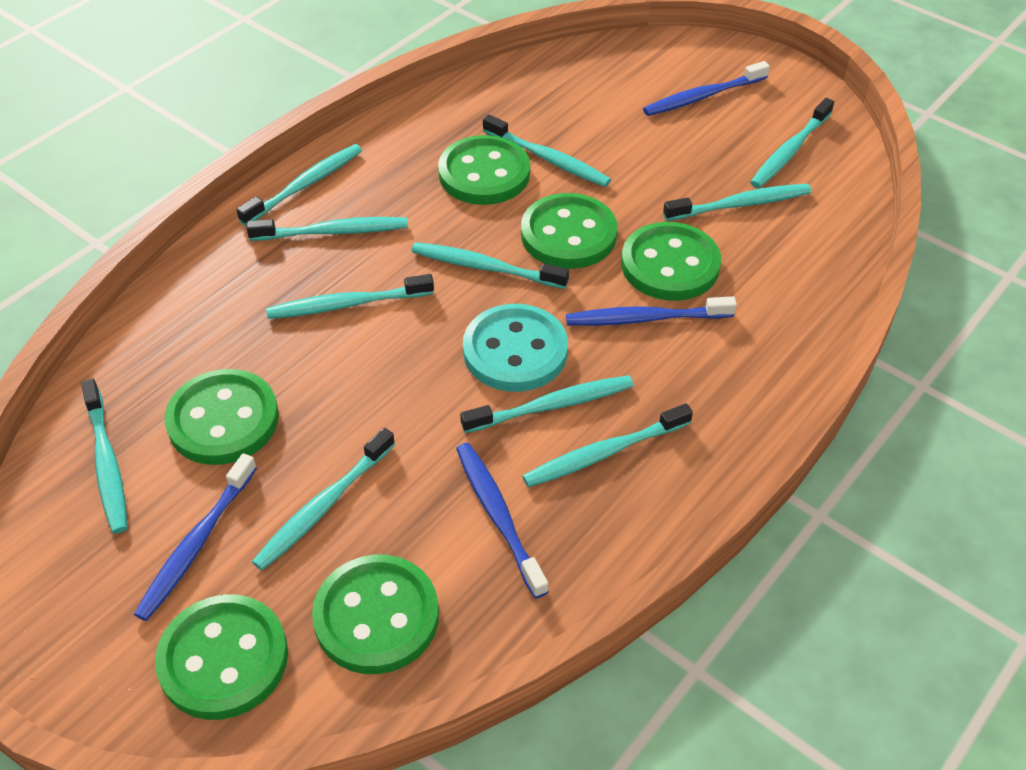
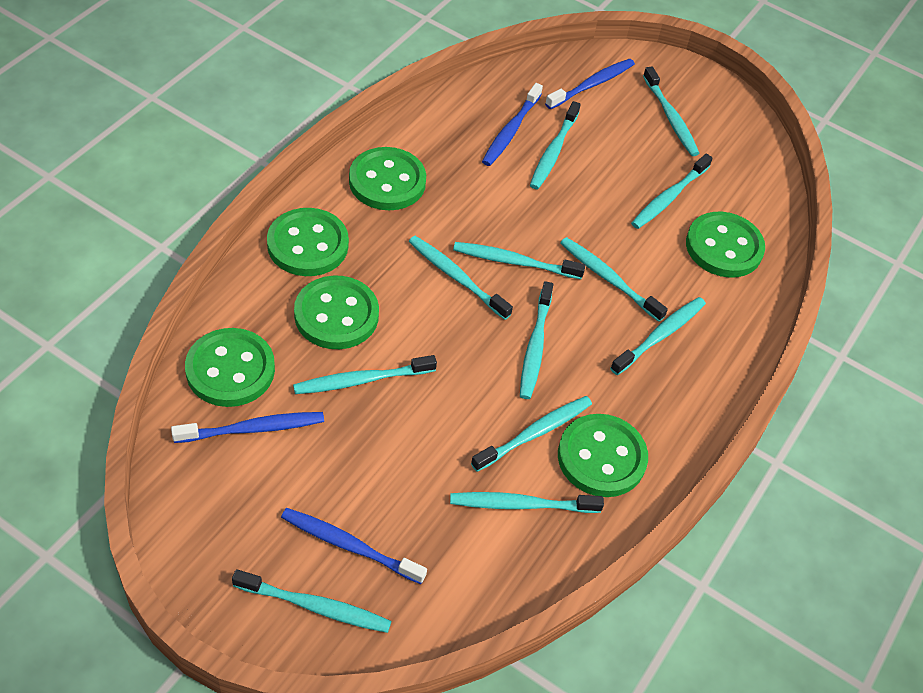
turquoise button: [463,304,568,392] = 1 -> none = 0
turquoise toothbrush: [81,378,128,534] [236,144,362,226] [247,217,408,241] [252,428,395,570] [266,274,434,319] [411,242,569,289] [460,375,634,433] [483,114,611,187] [522,403,693,487] [663,184,811,221] [750,98,834,188] = 11 -> [232,569,391,633] [293,355,437,394] [409,236,513,320] [450,492,604,513] [453,242,585,279] [471,396,592,472] [520,281,553,399] [530,101,581,189] [560,237,668,322] [610,297,706,375] [631,154,713,229] [643,66,700,156] = 12

